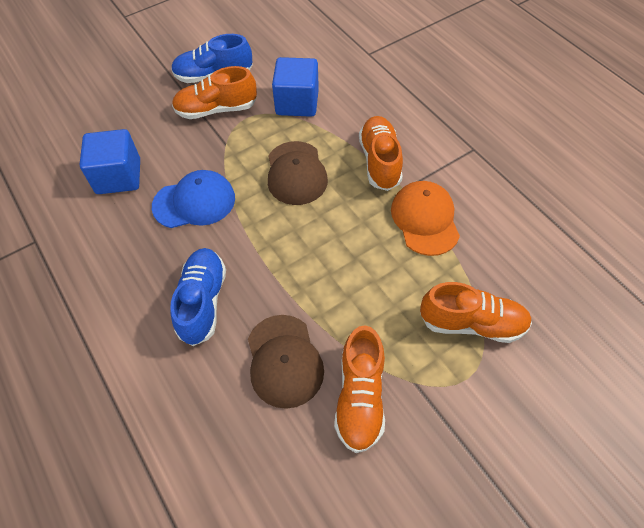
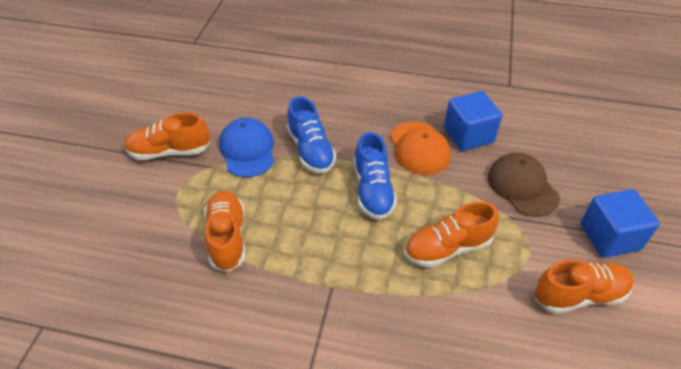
brown cap: [248,315,324,409] [268,141,328,205] = 2 -> [488,153,560,217] = 1

